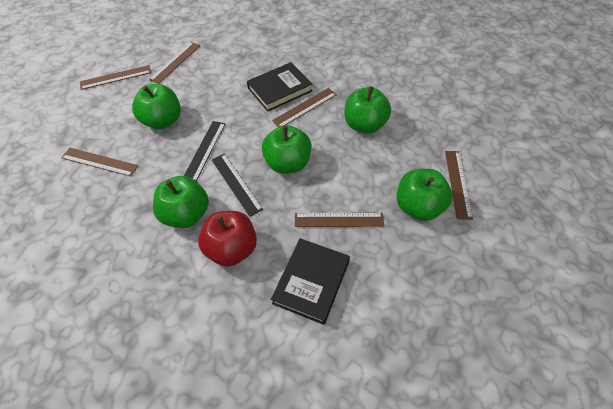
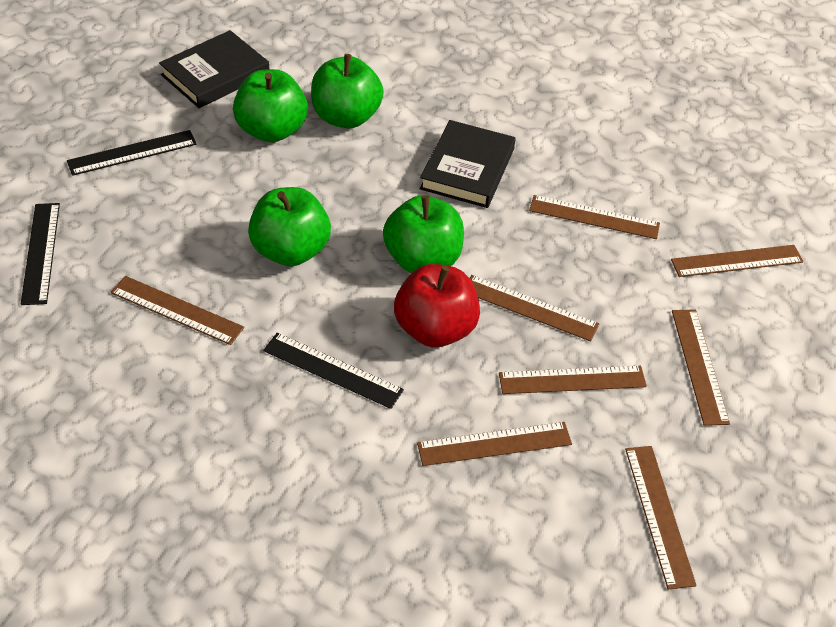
black ruler: [184,121,225,181] [212,154,263,217] = 2 -> [21,203,60,305] [67,130,197,176] [263,333,404,409] = 3
brown ruler: [61,148,138,176] [80,65,151,90] [149,42,200,84] [272,88,337,127] [295,213,384,227] [445,151,473,220] = 6 -> [111,276,244,345] [417,422,572,466] [470,275,599,342] [499,366,647,394] [529,195,660,239] [625,446,697,589] [671,245,804,277] [672,309,730,426] = 8
green apple: [132,84,181,130] [153,176,209,228] [262,125,311,174] [344,86,391,134] [397,169,453,221] = 5 -> [233,69,308,142] [248,187,331,266] [311,54,384,128] [383,195,464,273] = 4

